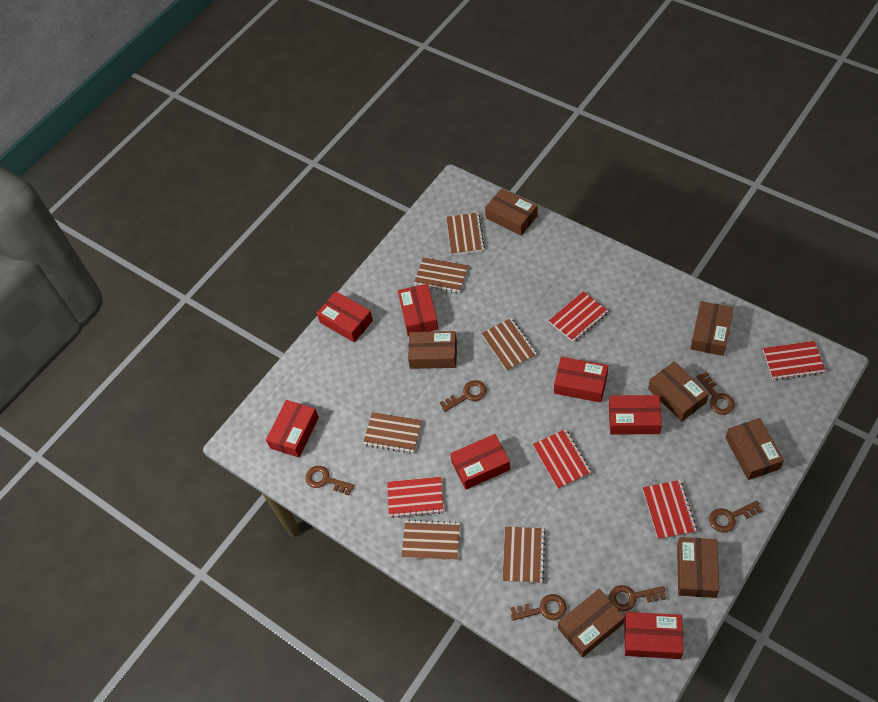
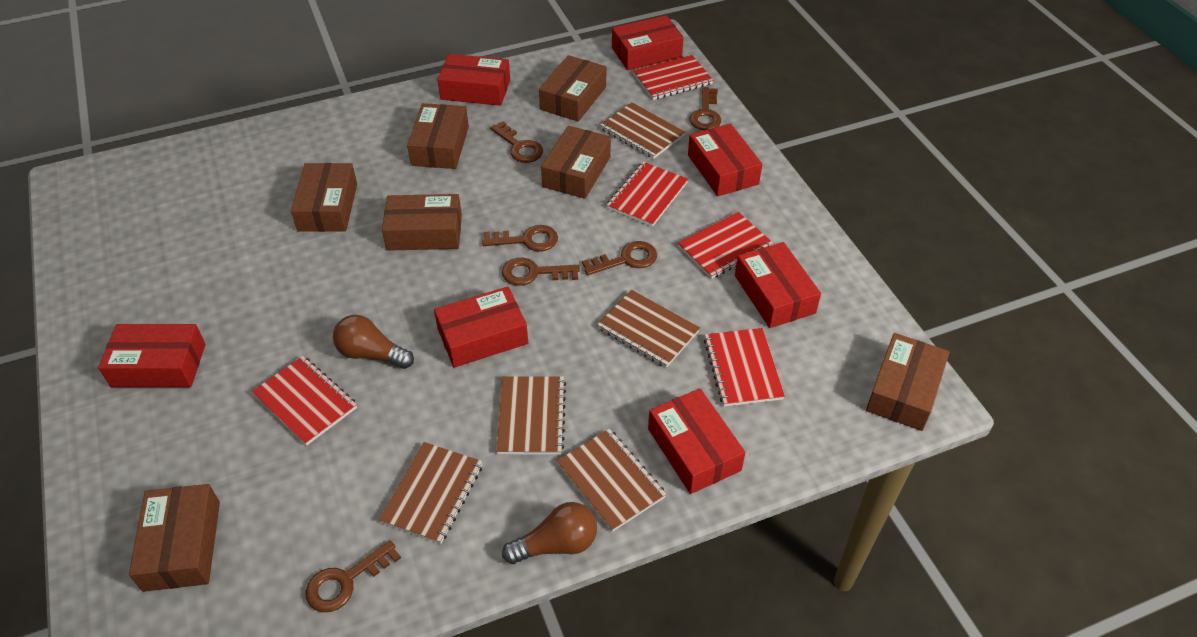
brown light bulb: none = 0 -> [333,315,414,369] [502,502,597,564] = 2
brown notebook: [363,412,422,454] [401,519,460,561] [414,257,469,294] [446,213,485,255] [481,318,537,371] [502,527,545,583] = 6 -> [379,442,483,544] [496,376,566,455] [557,429,666,532] [597,290,700,368] [600,102,685,159] = 5

